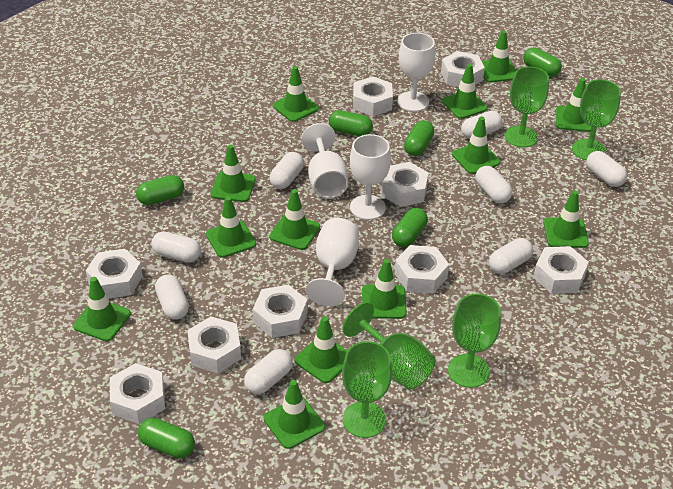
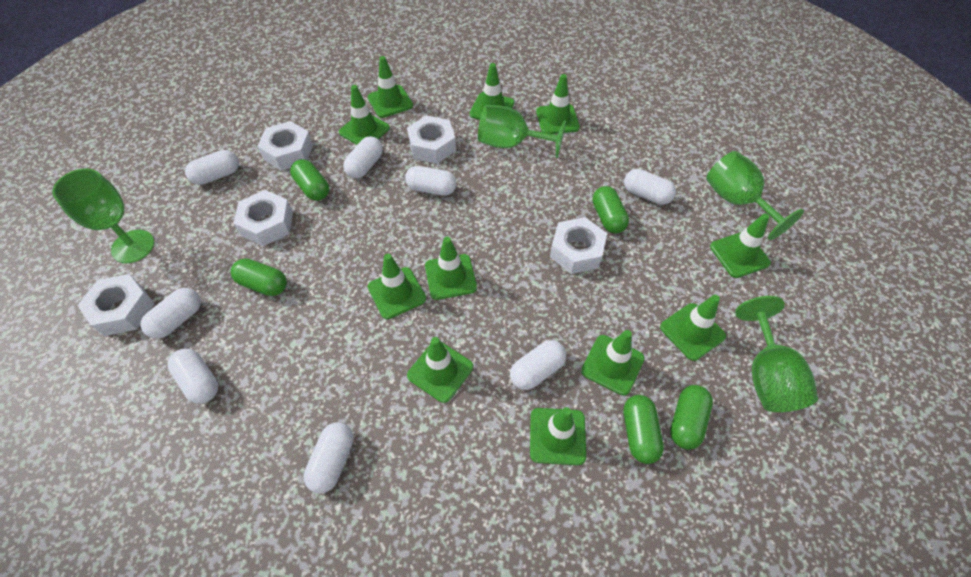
green capsule: [136,175,184,205] [138,418,195,458] [329,110,373,137] [392,208,428,247] [404,120,434,156] [523,48,562,77] = 6 -> [231,258,287,296] [290,159,329,201] [593,186,629,234] [623,395,664,464] [670,385,713,450] = 5
green goblet: [342,302,436,389] [342,341,392,438] [448,293,501,388] [504,66,549,148] [572,79,621,161] = 5 -> [52,168,154,263] [478,105,566,158] [706,151,804,240] [735,296,818,412] = 4
green traffic cone: [73,277,131,341] [206,196,256,258] [211,145,255,202] [264,380,325,449] [270,189,320,250] [273,66,319,122] [295,316,348,383] [362,259,407,319] [442,64,488,119] [452,117,500,174] [482,30,516,82] [544,190,589,248] [556,78,592,132] = 13 -> [339,85,390,145] [367,56,413,118] [368,254,426,319] [407,337,473,403] [425,237,477,300] [470,63,514,120] [530,407,586,465] [536,74,580,134] [581,330,645,395] [660,295,726,361] [710,213,771,278] = 11
white goblet: [302,123,348,199] [306,218,359,306] [350,134,391,220] [397,33,435,112] = 4 -> none = 0
white nut: [86,249,143,299] [110,363,165,424] [187,317,241,373] [253,285,308,338] [353,76,393,116] [382,162,429,207] [395,245,449,294] [441,51,485,87] [533,246,589,294] = 9 -> [78,274,155,336] [234,190,293,246] [258,121,313,171] [407,115,456,164] [550,217,607,274] = 5

